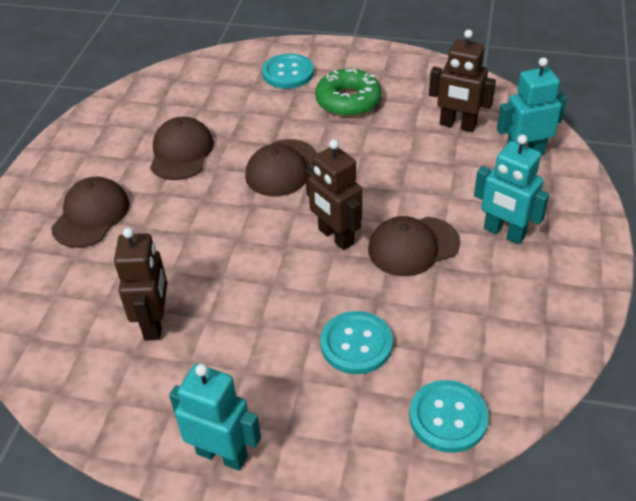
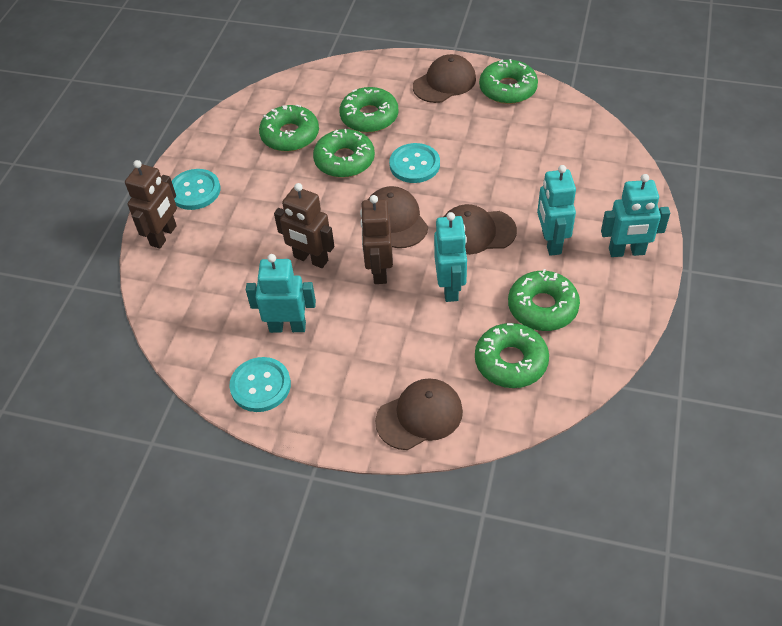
green donut: [315,69,382,117] = 1 -> [259,104,319,152] [313,129,375,178] [339,87,399,133] [475,323,549,388] [479,59,538,104] [508,269,580,331] = 6
turquoise robot: [169,364,261,471] [474,134,550,245] [497,58,567,156] = 3 -> [246,254,316,333] [434,212,467,302] [537,165,576,256] [601,174,670,257] = 4

